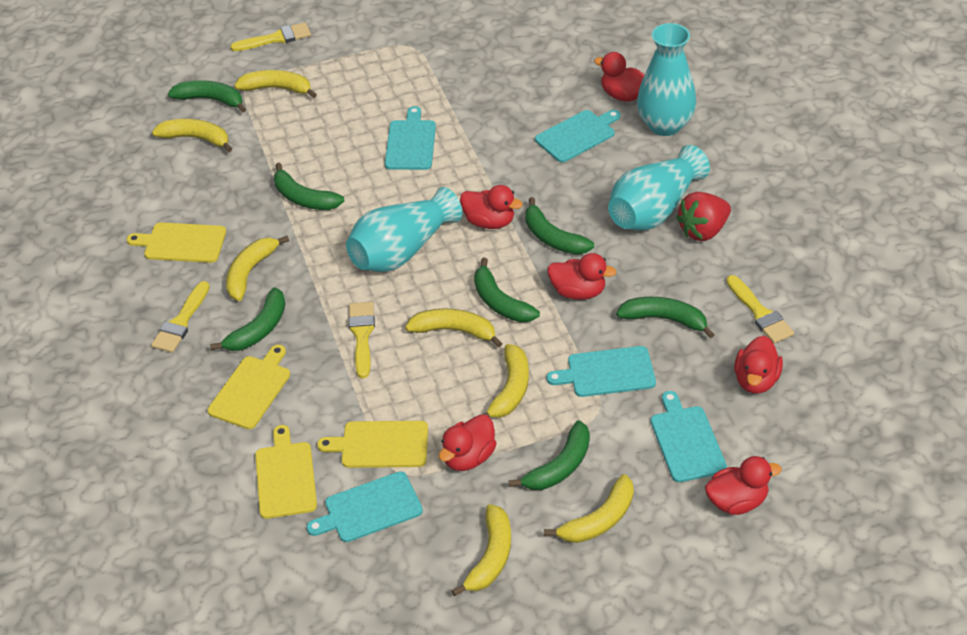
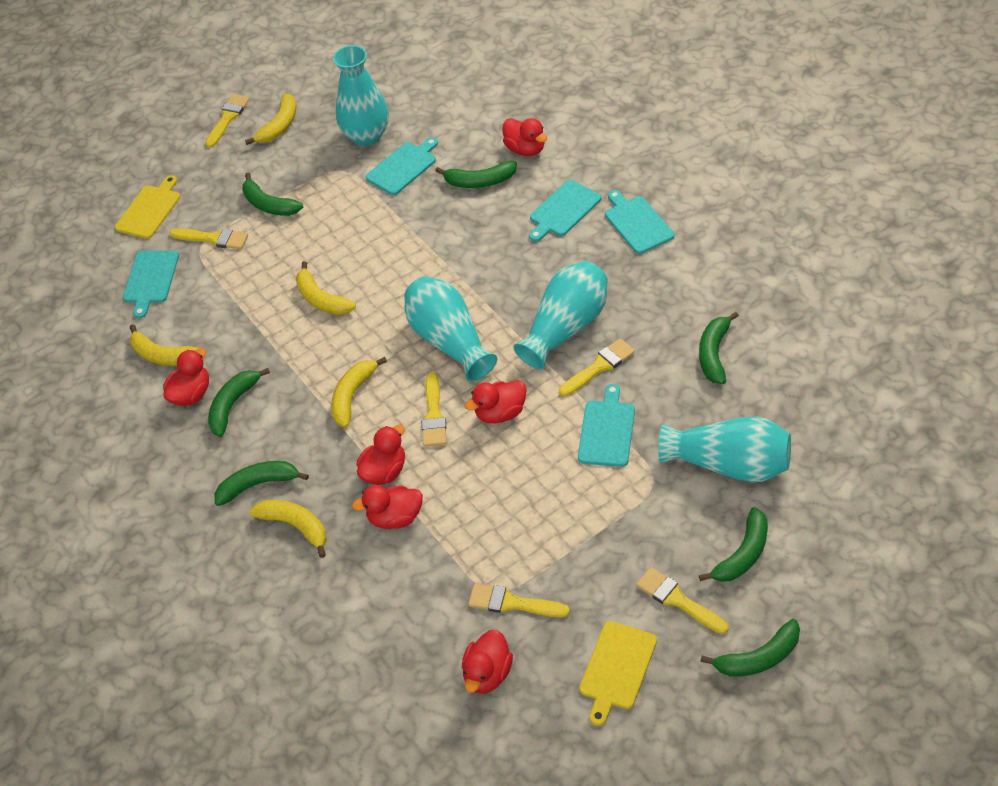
red strawberry: [676,192,731,241] = 1 -> none = 0
turquoise vase: [346,187,462,272] [608,145,710,231] [637,23,696,136] = 3 -> [333,45,389,146] [404,276,497,381] [513,261,608,369] [658,416,791,483] = 4
yellow banana: [152,119,232,152] [226,236,289,301] [234,70,317,98] [405,308,503,348] [451,504,511,596] [482,344,529,418] [544,474,634,543] = 7 -> [130,324,199,366] [245,93,296,145] [249,500,327,558] [296,261,356,315] [331,357,387,427] = 5
yellow brush: [151,281,210,353] [230,23,311,51] [349,302,375,378] [726,275,794,344] = 4 -> [170,228,248,249] [205,94,250,148] [421,372,446,447] [468,583,570,617] [559,338,635,396] [636,567,729,634] = 6
yellow cutting board: [127,222,226,263] [207,345,290,429] [255,425,317,519] [317,421,428,468] = 4 -> [115,175,180,239] [579,621,657,726] = 2

